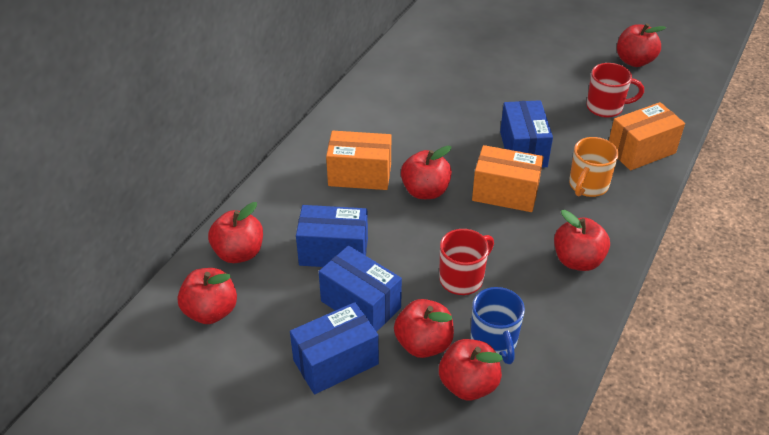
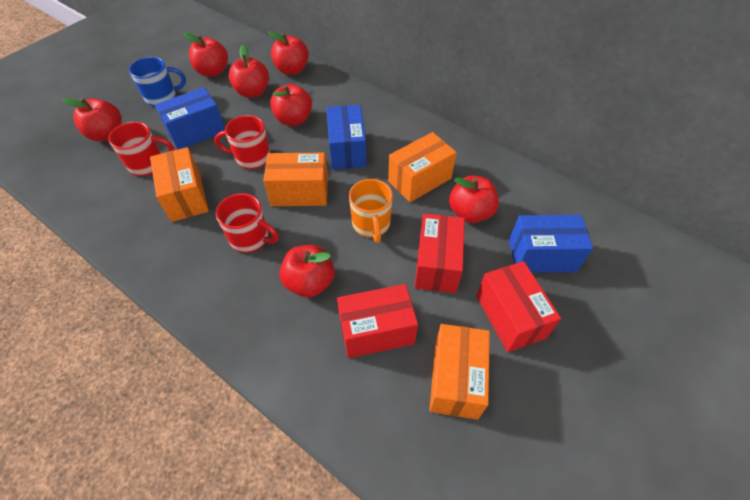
blue box: [290,302,379,394] [296,205,368,267] [319,245,402,332] [500,100,553,168] = 4 -> [155,87,225,149] [326,105,366,170] [509,215,593,273] = 3
orange box: [326,131,391,190] [472,145,544,212] [609,102,685,170] = 3 -> [150,147,209,222] [263,153,328,206] [388,132,457,202] [429,324,490,420] = 4
red box: none = 0 -> [337,284,418,358] [415,213,465,293] [476,261,561,352] = 3
red mug: [439,229,494,295] [587,63,644,118] = 2 -> [108,122,174,176] [214,115,270,169] [216,193,279,253] = 3

